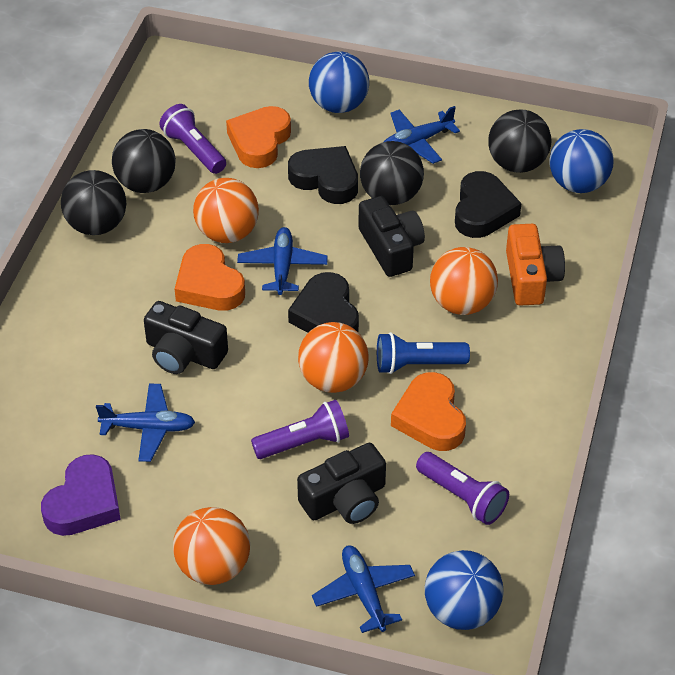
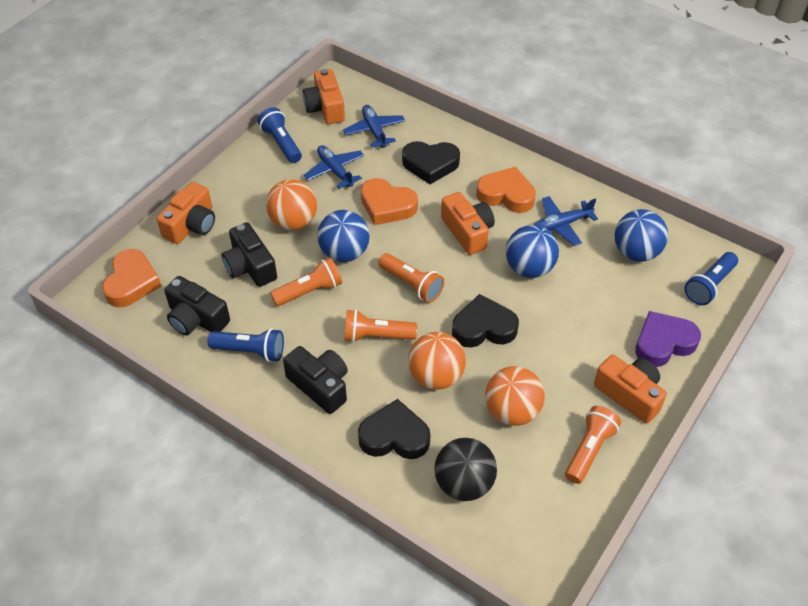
black ball: [61,170,126,235] [112,129,176,193] [360,141,424,205] [488,109,551,173] = 4 -> [434,438,497,501] = 1
blue flashlight: [377,332,470,374] = 1 -> [208,328,284,362] [258,107,302,163] [684,252,738,305] = 3
blue plane: [96,384,195,462] [237,227,328,295] [312,545,415,633] [384,106,460,164] = 4 -> [304,145,364,189] [343,105,405,148] [534,196,598,246] = 3
orange ball: [173,507,250,585] [193,178,259,243] [298,322,369,393] [430,247,498,315] = 4 -> [266,179,317,230] [408,332,466,390] [485,366,545,426] = 3
orange camera: [506,224,565,306] = 1 -> [157,182,215,244] [303,69,345,124] [441,192,495,255] [594,355,667,423] = 4
orange flashlight: none = 0 -> [270,257,342,306] [344,309,418,342] [378,253,444,303] [565,406,621,484] = 4
purple flashlight: [159,104,226,174] [251,400,349,459] [416,452,509,525] = 3 -> none = 0

